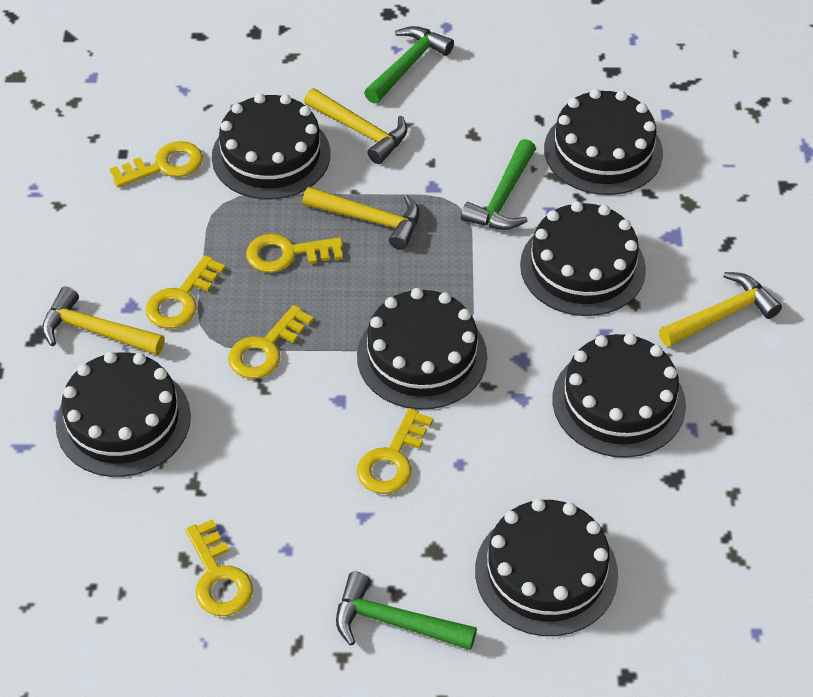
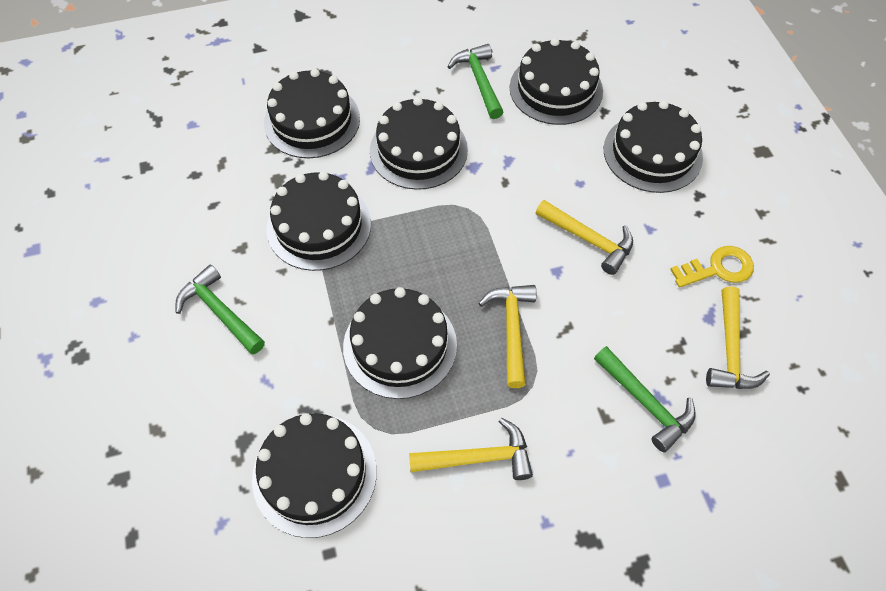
yellow key: [110,141,203,188] [145,255,225,329] [186,519,253,616] [228,305,314,379] [246,234,343,273] [357,408,433,494] = 6 -> [670,246,754,288] = 1

